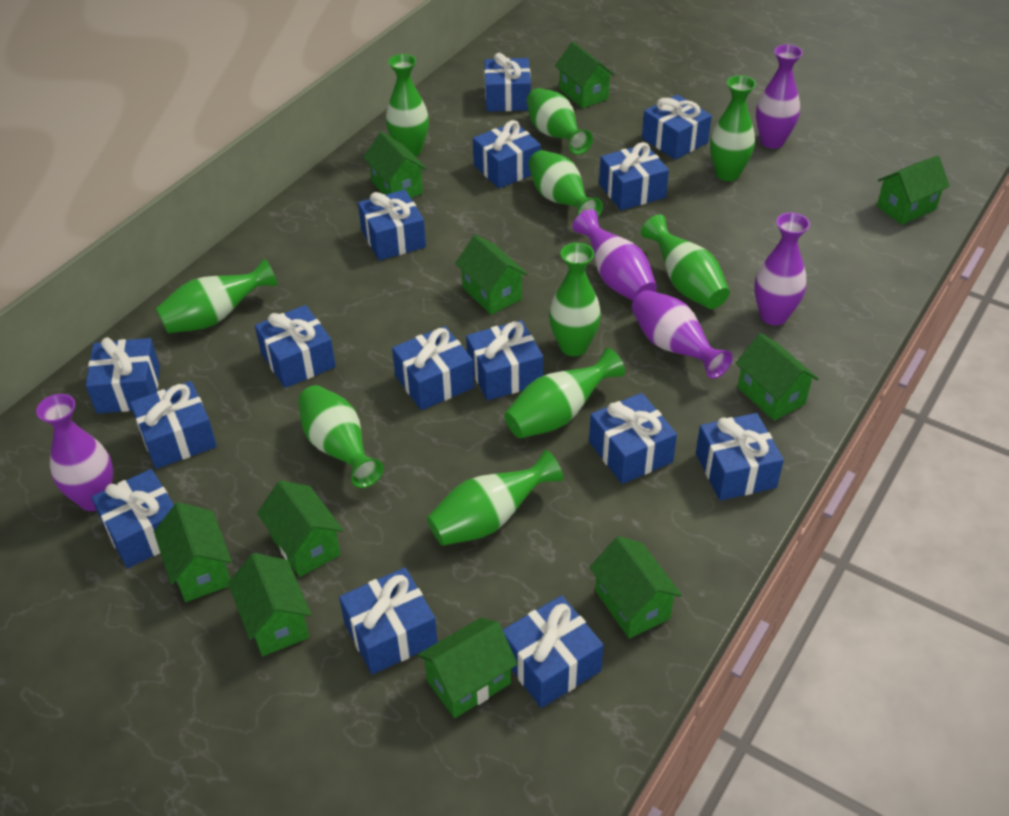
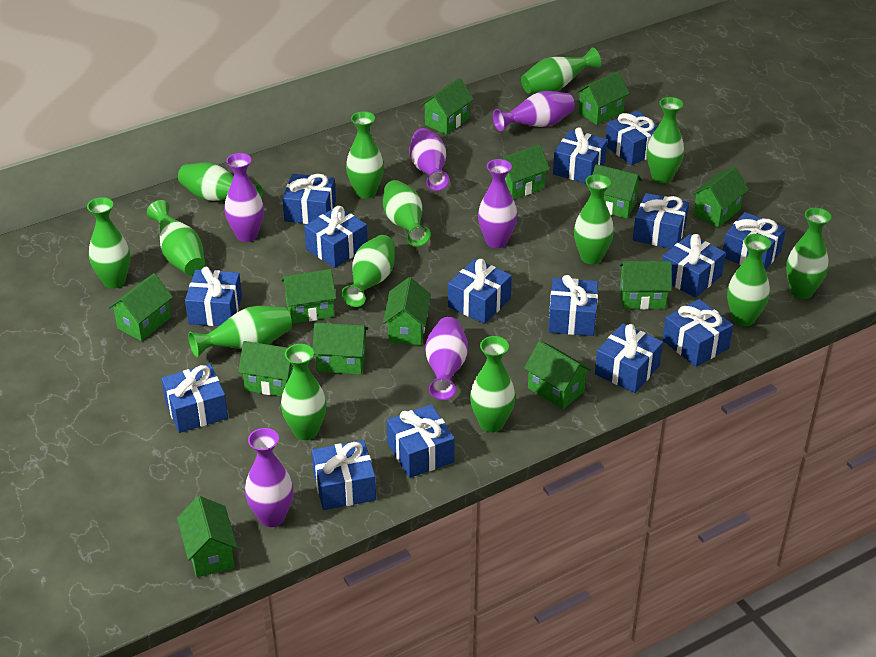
green house: [154,502,232,602] [228,553,312,656] [257,480,344,577] [363,132,427,198] [417,617,518,718] [455,235,528,315] [555,42,615,108] [589,536,682,639] [736,333,819,421] [877,155,950,225] = 10 -> [108,273,173,341] [177,496,238,577] [238,341,293,397] [281,269,336,324] [312,323,368,375] [383,277,431,345] [420,78,474,135] [500,144,550,200] [524,341,591,409] [576,71,630,125] [588,164,642,219] [619,261,672,309] [692,166,749,227] = 13
green vase: [156,258,278,333] [298,385,384,488] [386,54,429,157] [427,450,563,546] [504,348,625,439] [526,88,593,155] [528,150,603,217] [549,243,601,356] [641,214,730,309] [710,75,756,181] = 10 -> [87,197,130,288] [147,200,205,275] [178,162,263,201] [188,306,292,357] [281,344,326,440] [341,235,395,307] [346,111,384,199] [383,180,431,247] [470,336,515,432] [521,48,601,94] [574,174,614,264] [647,97,684,183] [727,234,771,326] [786,208,831,299] = 14
purple vase: [36,394,113,511] [572,209,657,301] [632,290,733,379] [754,213,810,325] [756,45,803,149] = 5 -> [224,153,264,242] [245,428,293,527] [409,128,449,191] [425,317,468,400] [478,159,517,248] [493,91,575,131] = 6

